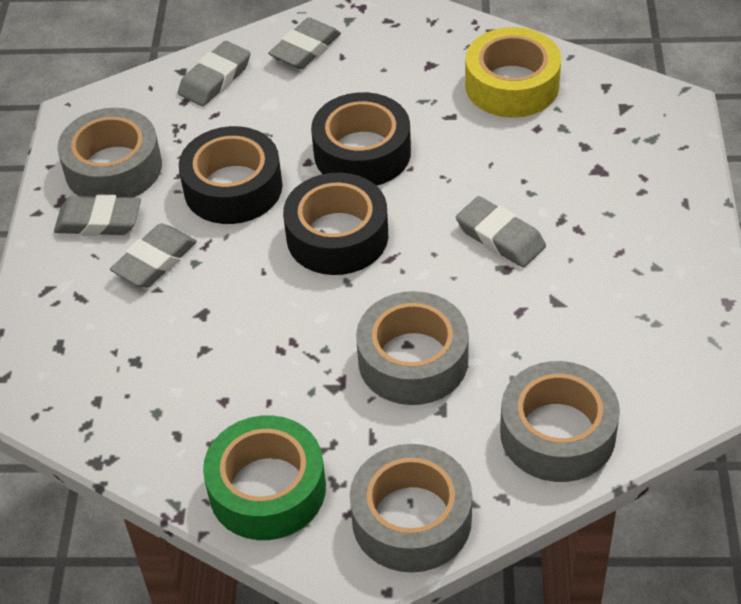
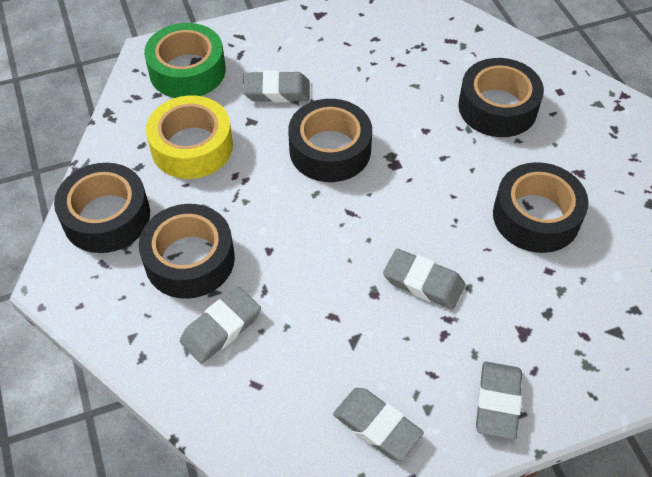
black tape: [179,126,282,224] [283,173,388,275] [311,92,411,186] = 3 -> [54,163,150,253] [139,204,235,299] [288,99,372,182] [458,58,544,137] [493,162,589,253] = 5
grey tape: [57,108,162,198] [350,444,472,572] [356,291,469,405] [500,361,620,482] = 4 -> none = 0

